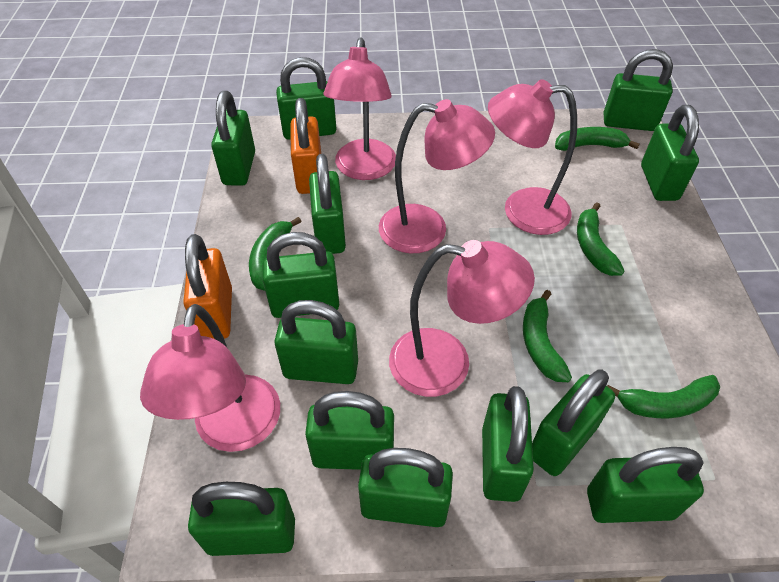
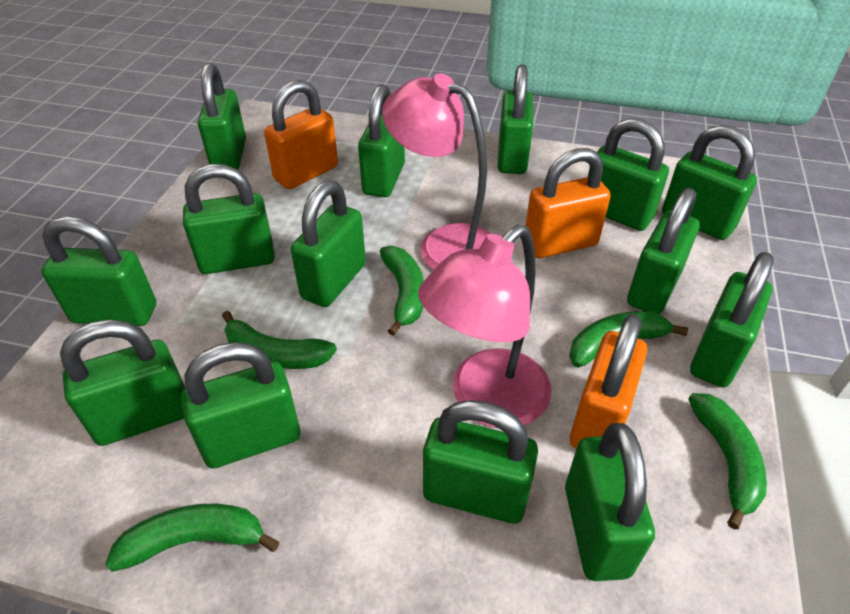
green padlock: [188,482,295,556] [211,91,255,186] [262,232,339,318] [274,300,358,384] [276,57,336,140] [305,391,394,470] [309,154,346,254] [358,448,453,527] [482,386,534,502] [532,370,615,476] [587,447,704,523] [604,49,673,131] [641,105,699,201] = 13 -> [41,216,156,326] [60,320,185,446] [181,342,300,468] [183,164,275,274] [198,63,246,170] [291,180,366,307] [358,84,405,197] [423,400,538,524] [498,64,533,174] [565,423,655,581] [588,118,669,231] [627,188,700,314] [662,125,757,240] [690,252,774,387] = 14
orange padlock: [183,234,232,339] [291,98,321,194] = 2 -> [264,80,338,189] [525,148,611,258] [570,313,647,449] = 3
pink lamp: [140,304,280,452] [323,37,396,180] [379,99,495,253] [389,240,535,397] [488,79,577,235] = 5 -> [382,73,491,270] [418,224,551,428] = 2

